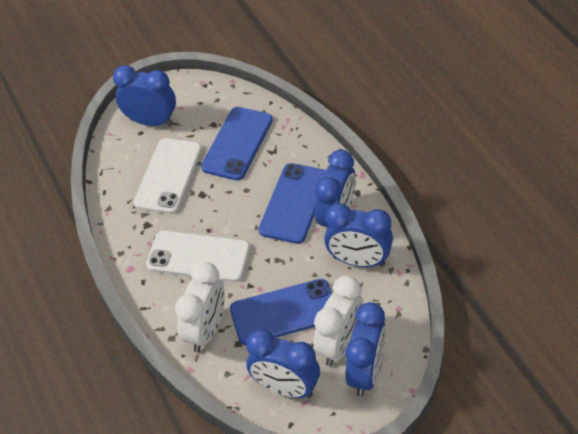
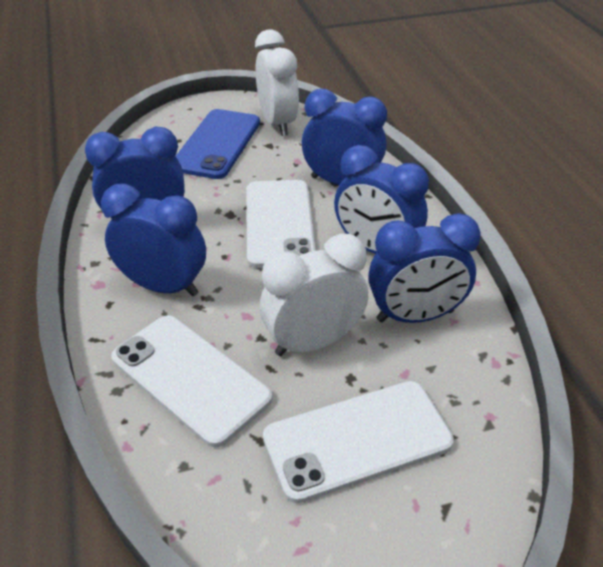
blue phone: [201,107,273,180] [230,279,332,345] [259,163,326,244] = 3 -> [175,109,260,179] = 1
white phone: [134,138,202,214] [146,230,250,282] = 2 -> [111,315,272,447] [246,180,316,268] [263,381,454,503] = 3

